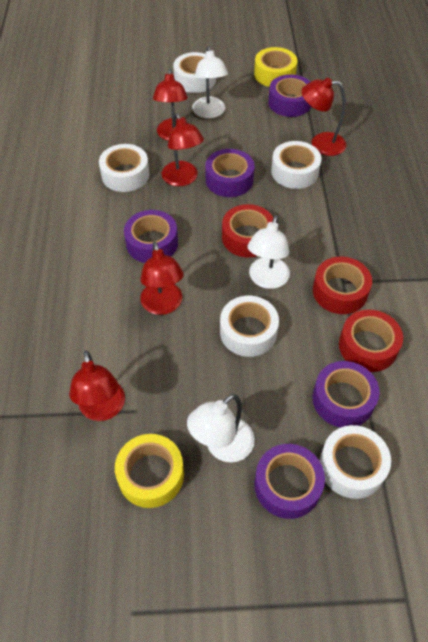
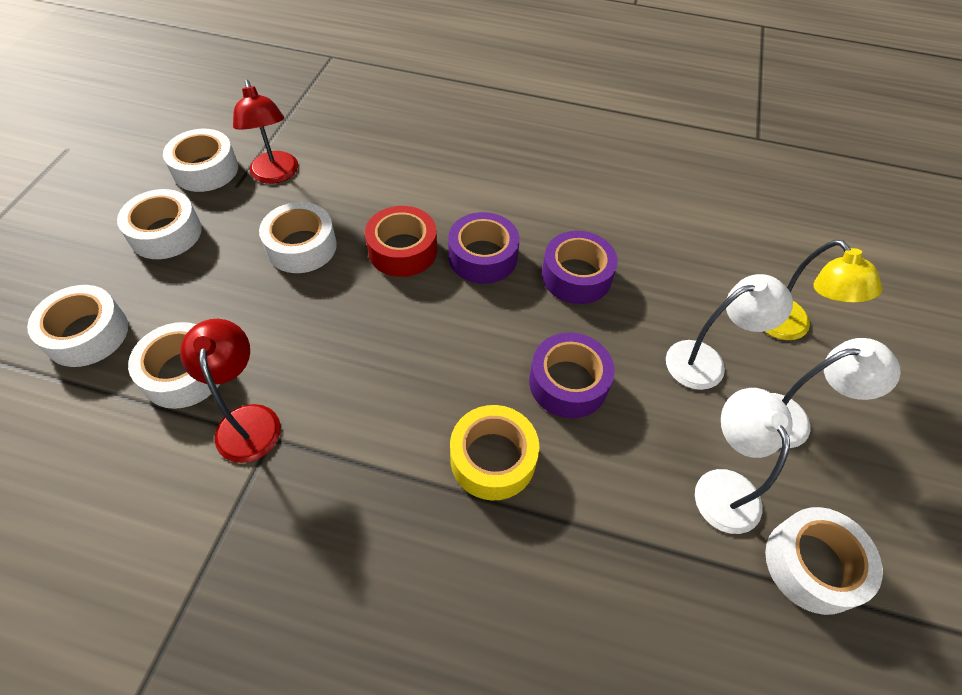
purple tape: [124,210,178,263] [205,149,254,197] [254,444,325,519] [268,74,311,117] [312,361,380,428] = 5 -> [448,212,520,284] [529,332,615,418] [542,231,618,304] = 3
red lamp: [69,351,125,421] [140,241,184,315] [153,69,188,141] [162,113,204,186] [302,78,346,156] = 5 -> [180,319,281,463] [233,80,298,184] = 2
red tape: [222,204,273,258] [313,257,372,314] [339,310,403,372] = 3 -> [365,206,437,277] = 1
white tape: [99,144,149,192] [173,52,216,93] [220,296,279,357] [271,141,321,189] [319,425,391,499] = 5 -> [27,285,128,367] [117,189,202,259] [128,322,220,409] [163,129,238,192] [259,202,337,273] [765,507,883,615] = 6
yellow lamp: none = 0 -> [764,240,883,340] = 1
yellow tape: [115,434,184,508] [254,47,298,87] = 2 -> [450,405,539,500] = 1

